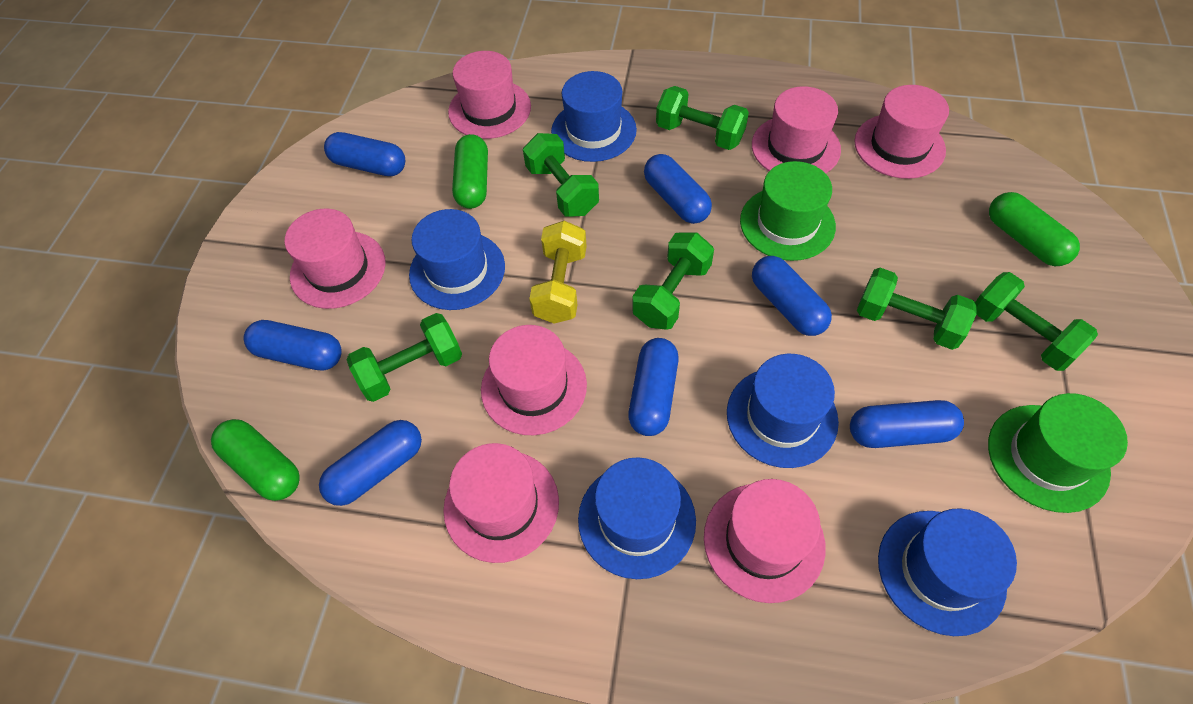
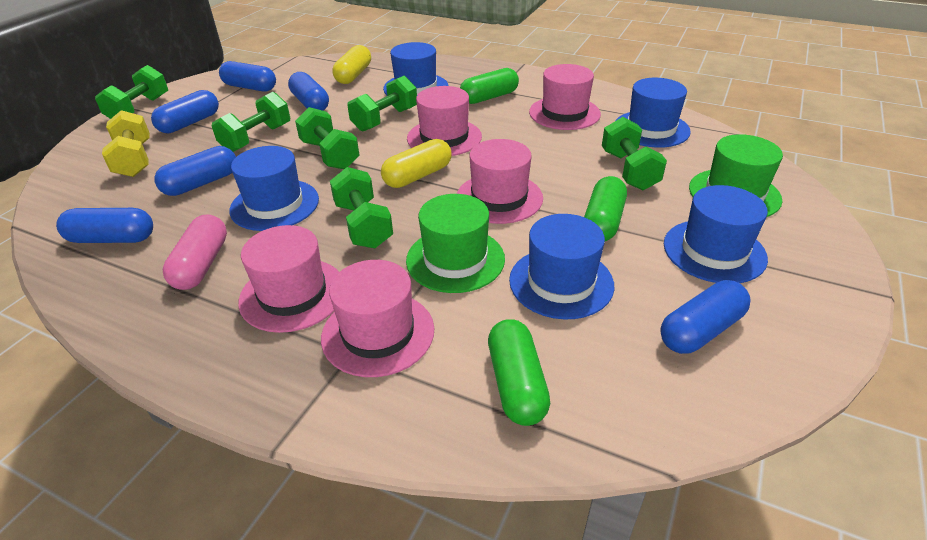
blue capsule: [244,320,342,371] [319,420,422,506] [324,132,405,176] [628,338,679,436] [644,154,712,224] [752,256,832,336] [850,400,964,448] = 7 -> [56,208,153,243] [151,90,219,133] [155,146,236,196] [219,61,276,92] [288,72,329,111] [660,280,751,354] = 6
pink capsule: none = 0 -> [163,214,227,290] = 1
pink hat: [285,209,386,309] [443,443,559,563] [448,51,531,139] [481,325,587,435] [704,479,826,603] [752,86,841,173] [854,85,949,179] = 7 -> [238,225,339,333] [321,260,434,377] [407,86,482,156] [457,139,543,224] [529,64,601,130] = 5
yellow capsule: none = 0 -> [332,45,371,84] [381,139,452,188] = 2

